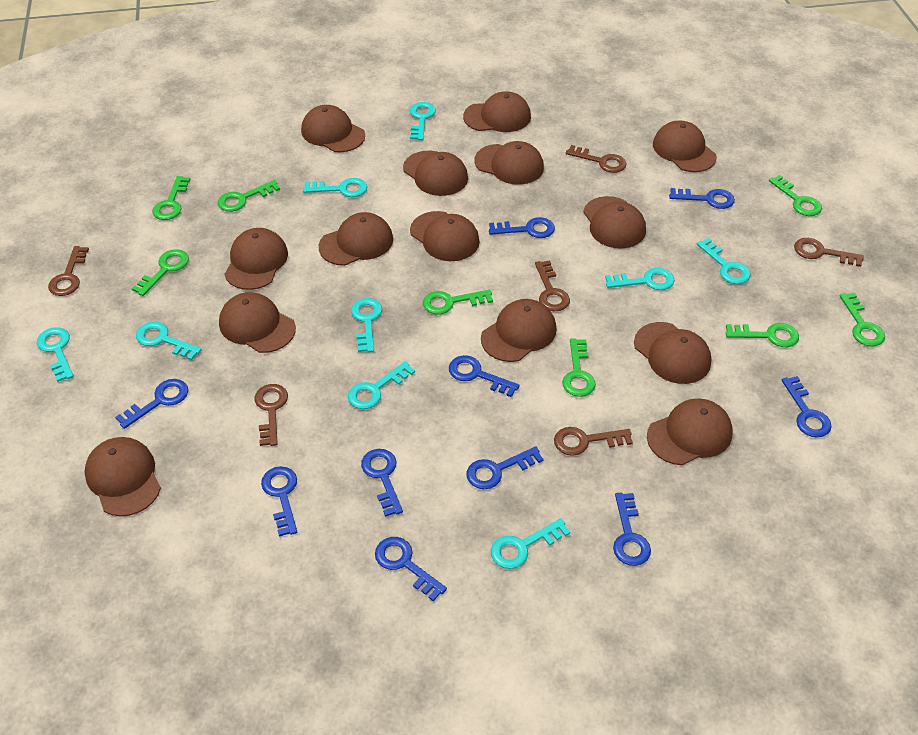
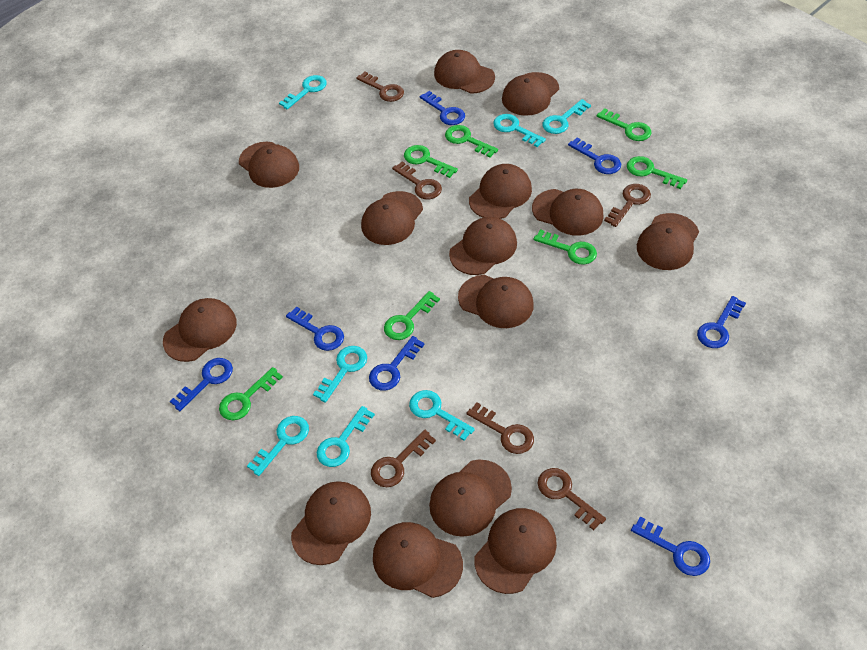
blue key: [115,379,188,429] [261,466,297,537] [361,449,403,517] [375,537,447,601] [449,355,520,397] [467,446,544,489] [489,217,555,238] [613,493,651,566] [669,188,735,209] [782,376,832,438] = 10 -> [170,358,233,411] [286,307,344,351] [369,336,425,390] [420,91,465,125] [568,137,621,174] [631,516,710,576] [697,296,746,348] = 7
green key: [132,249,189,296] [152,176,191,220] [218,180,280,212] [423,290,493,315] [562,338,596,397] [726,323,799,347] [769,175,822,216] [840,293,885,347] = 8 -> [219,367,283,420] [384,291,440,340] [404,145,458,178] [445,125,498,158] [533,229,597,265] [596,108,651,141] [627,156,687,189] = 7
turquoise key: [37,327,74,382] [136,322,202,361] [303,178,367,197] [348,361,415,409] [351,298,382,352] [410,102,436,140] [491,518,570,569] [605,268,675,290] [696,238,751,284] = 9 -> [247,416,309,476] [279,75,327,109] [313,346,367,403] [317,406,375,467] [409,390,475,441] [493,114,546,147] [542,99,591,134] = 7

